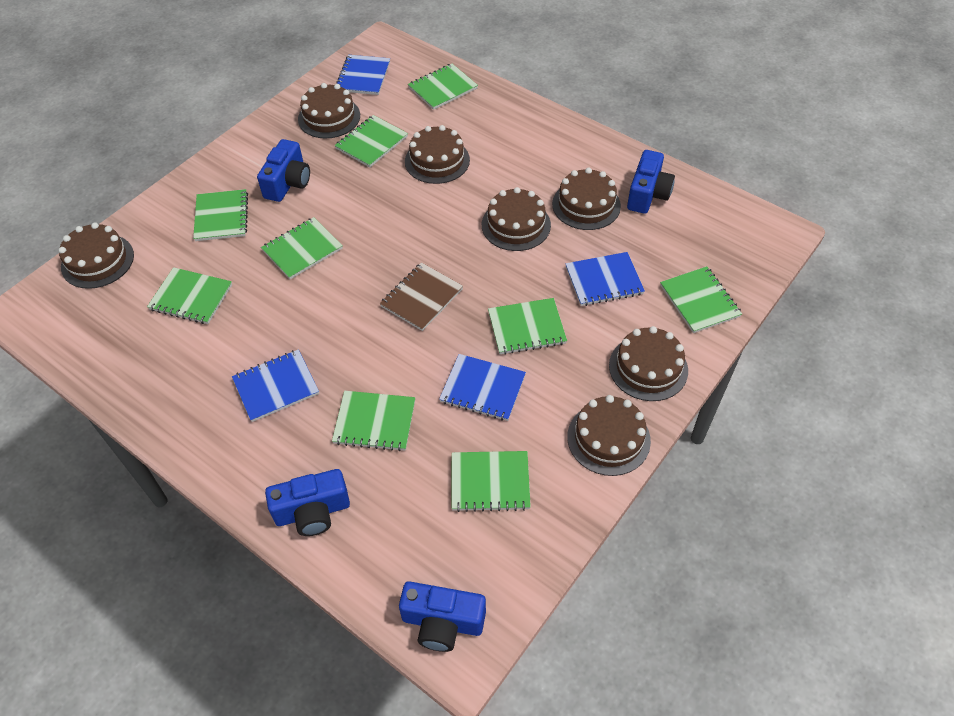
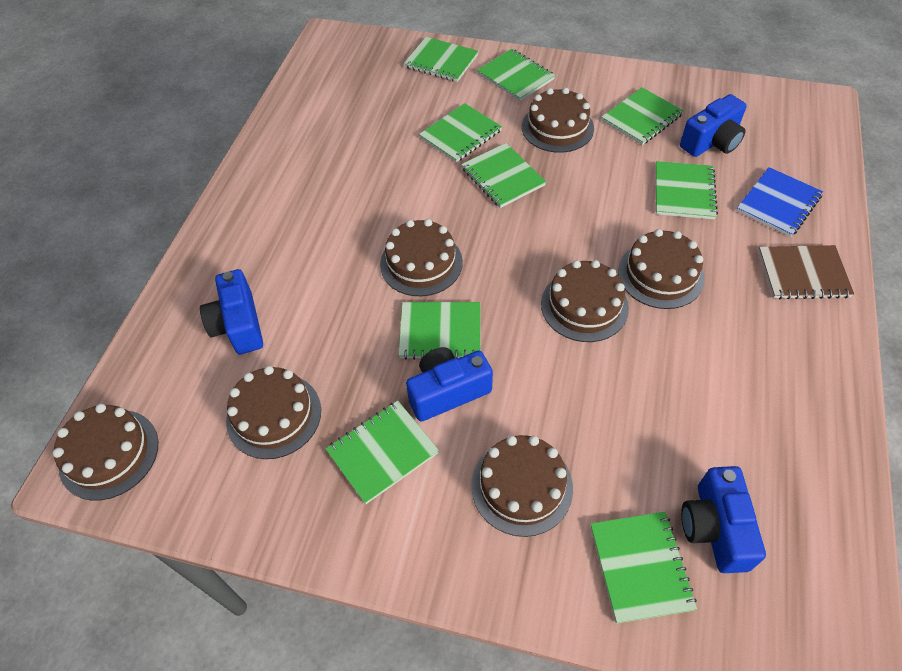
blue notebook: [232,349,319,422] [336,55,390,95] [439,354,526,421] [565,252,645,306] = 4 -> [737,167,823,237] = 1

